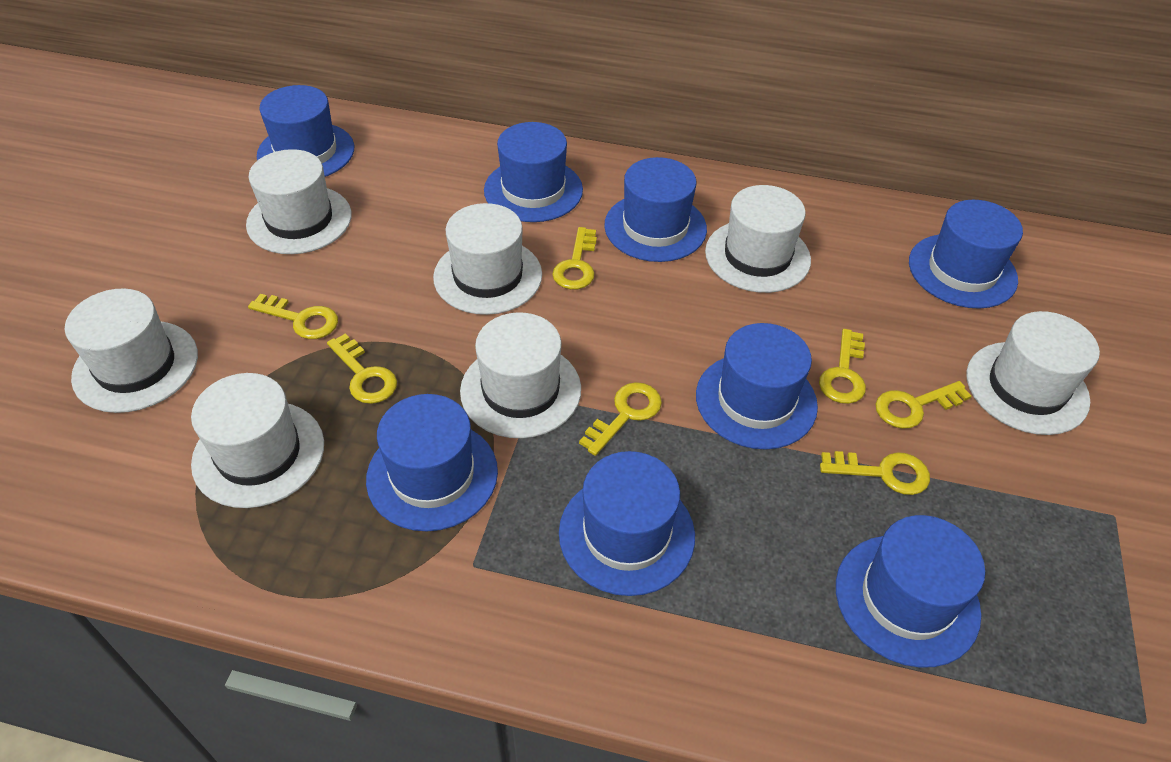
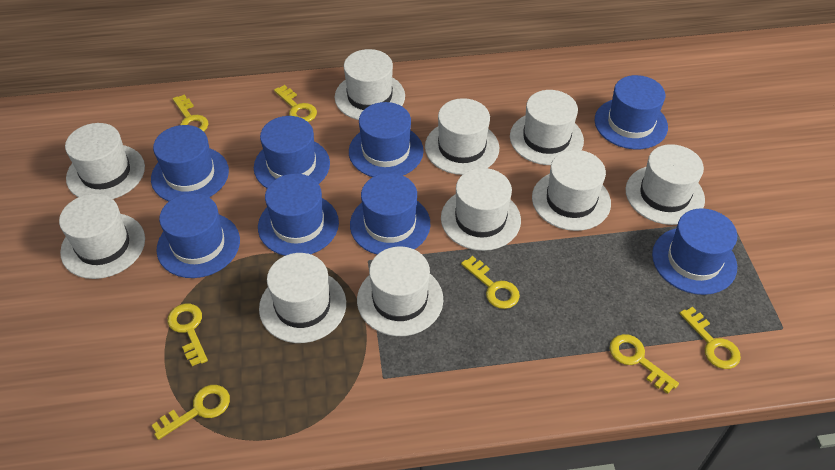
white hat: [65,288,198,413] [191,373,324,508] [246,149,352,254] [433,203,542,315] [460,312,581,438] [705,185,811,293] [966,311,1100,435] = 7 -> [59,194,145,279] [65,123,145,199] [259,253,346,343] [335,49,405,120] [357,247,443,336] [425,98,499,175] [441,168,521,251] [510,90,584,165] [532,150,611,231] [626,144,705,225] = 10

